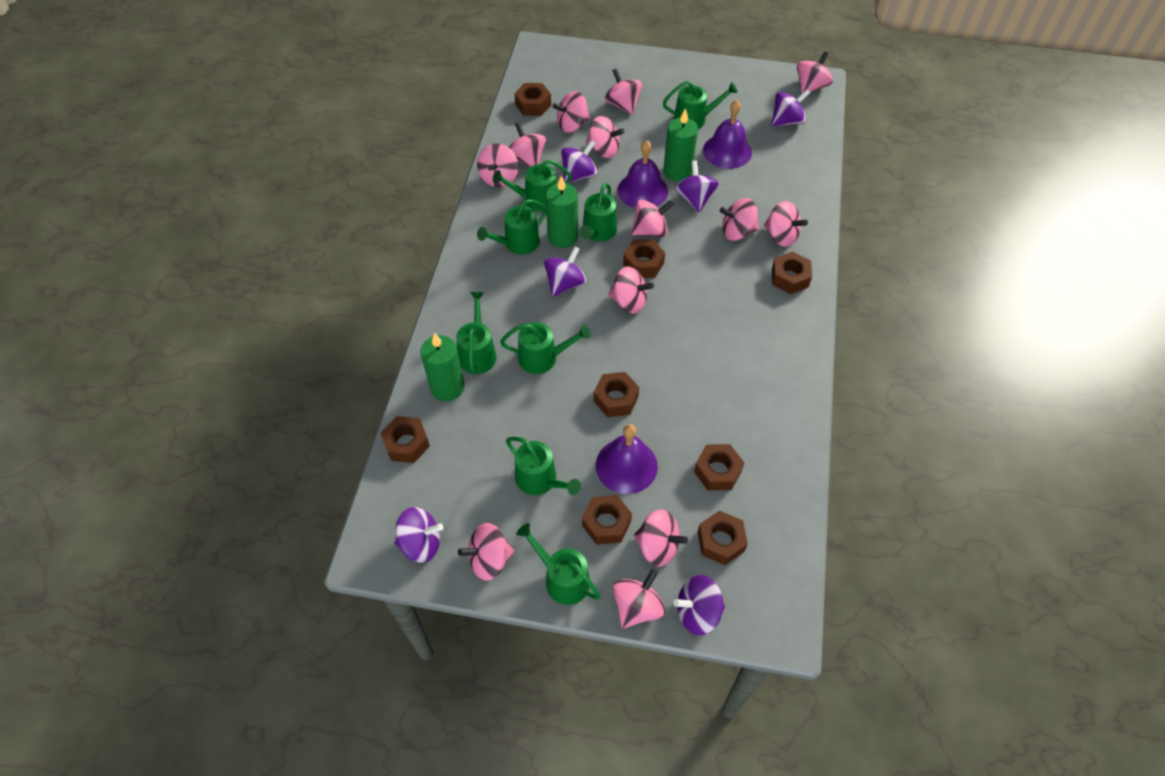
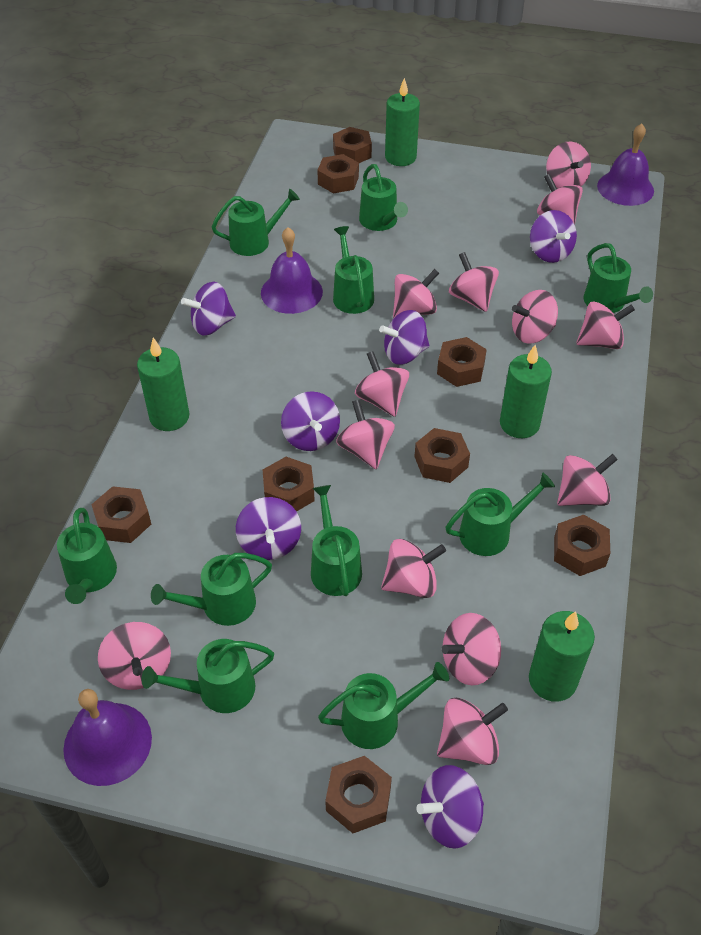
green candle: [420,333,464,401] [546,176,578,248] [663,108,698,182] = 3 -> [137,338,190,431] [385,78,420,166] [500,345,552,438] [529,611,595,702] = 4
green watering can: [456,292,497,374] [477,200,547,255] [493,160,572,212] [500,322,590,374] [506,437,581,495] [516,523,601,605] [579,183,617,242] [663,81,738,129] = 8 -> [57,508,117,604] [142,639,274,713] [151,553,272,626] [212,189,300,256] [311,485,362,596] [318,662,449,749] [333,226,374,314] [359,164,408,231] [445,472,555,556] [584,243,653,313] = 10

